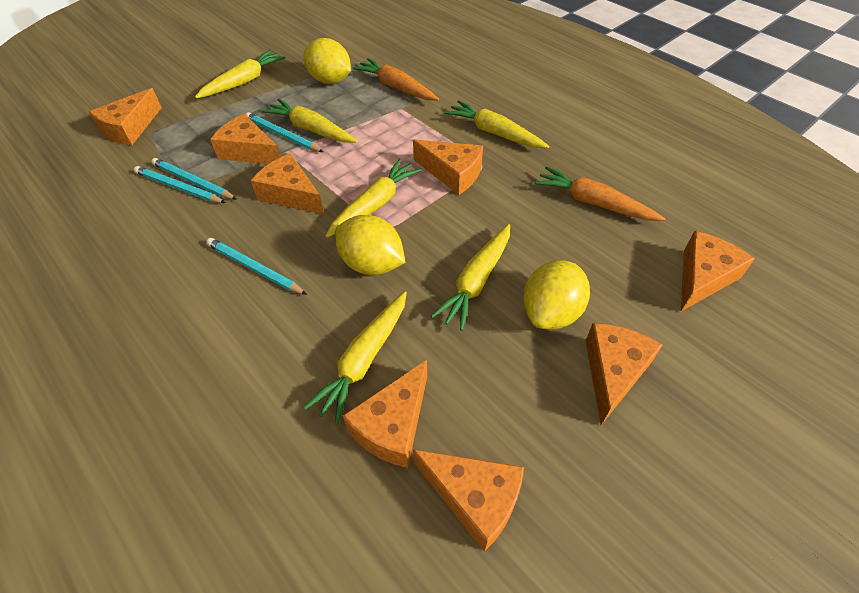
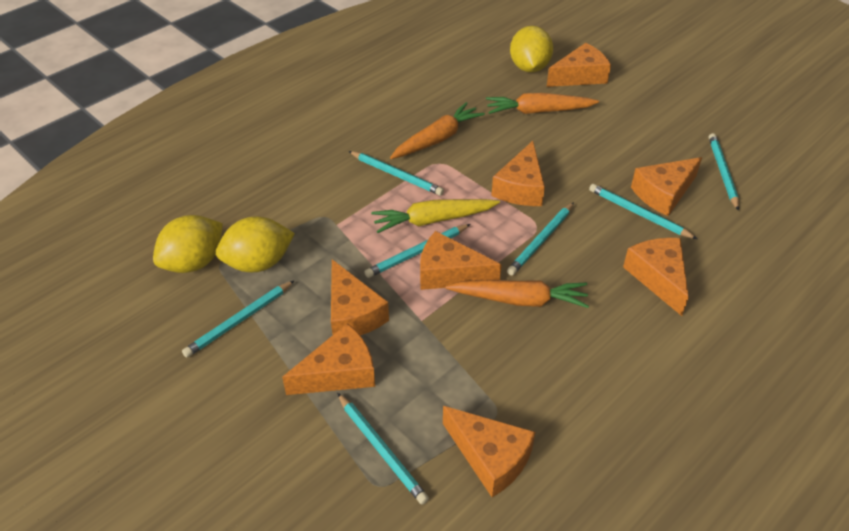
orange carrot: [353,58,439,100] [535,166,666,221] = 2 -> [390,102,485,159] [446,280,589,308] [486,93,599,114] = 3
turquoise pencil: [134,166,226,203] [151,158,237,200] [206,238,307,295] [245,112,323,152] = 4 -> [182,280,295,358] [337,393,429,505] [349,151,444,196] [364,224,470,278] [507,202,574,276] [589,184,697,239] [709,133,739,211] = 7
yellow carrot: [195,50,286,98] [262,99,357,143] [304,291,407,425] [326,159,422,238] [431,224,510,331] [444,100,549,148] = 6 -> [371,199,500,233] = 1

